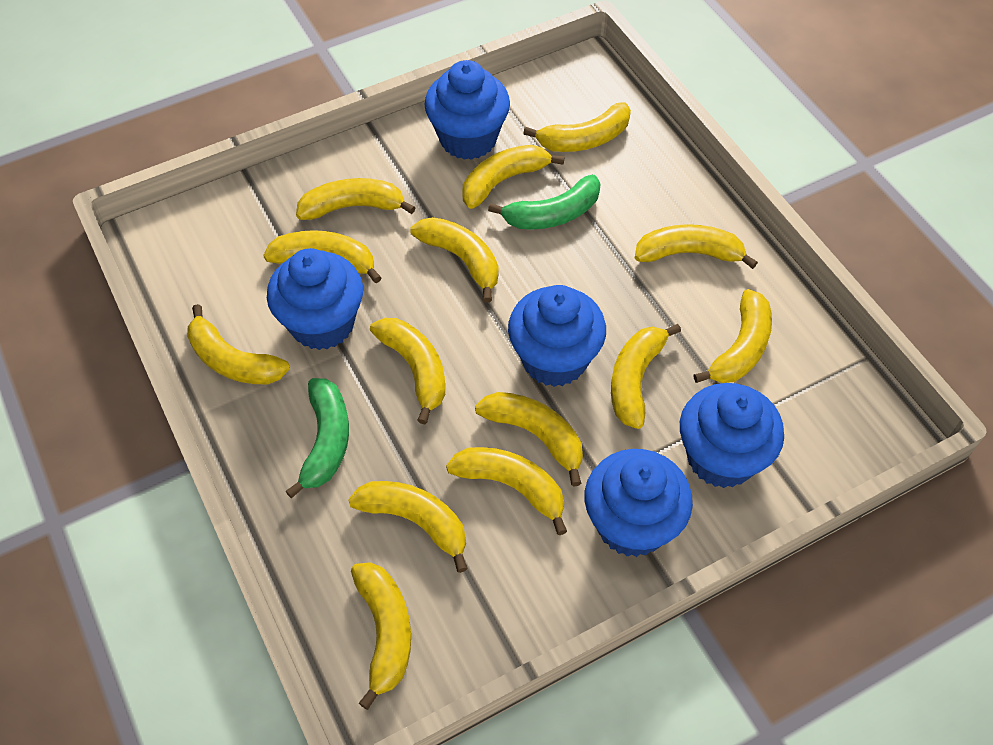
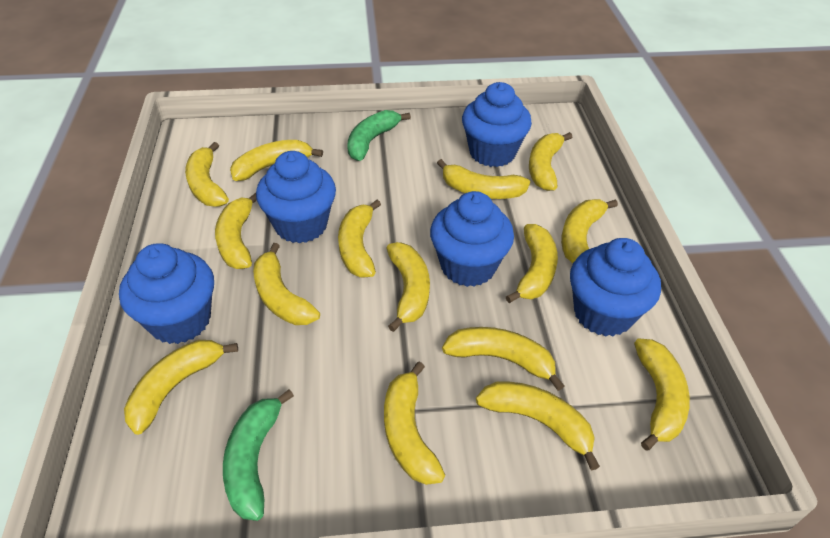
yellow banana: [187,304,290,384] [263,230,382,283] [296,178,416,220] [348,481,468,573] [351,562,411,710] [370,318,445,424] [410,217,499,303] [446,447,567,535] [462,145,564,209] [475,392,583,487] [523,102,631,152] [611,324,681,429] [635,224,758,269] [693,289,772,383] = 14 -> [124,340,238,435] [185,142,229,207] [215,193,257,269] [230,140,323,181] [253,243,320,325] [338,200,381,277] [384,362,445,485] [386,242,430,332] [437,159,530,199] [442,327,565,391] [476,382,600,470] [506,224,558,303] [529,132,572,191] [561,199,618,263] [634,338,690,451] = 15

